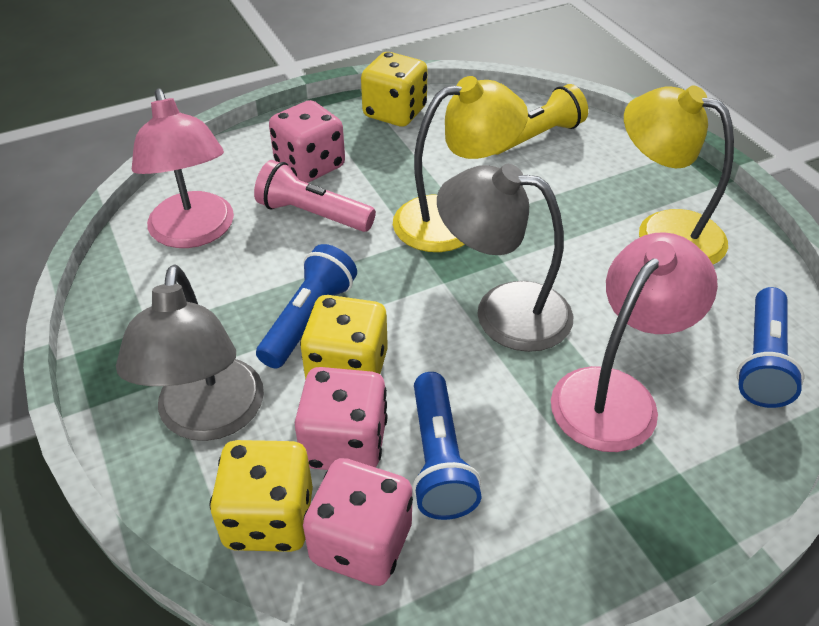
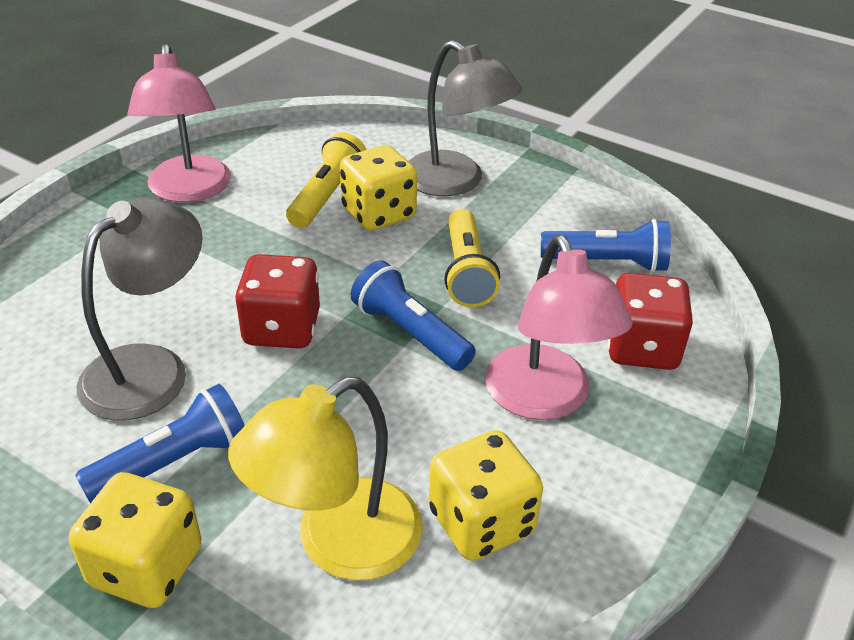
pink dice: [269,100,345,183] [295,367,387,470] [303,458,413,586] = 3 -> none = 0
pink flashlight: [254,160,376,232] = 1 -> none = 0
red dice: none = 0 -> [235,254,320,348] [607,273,693,370] = 2
yellow flashlight: [494,84,588,155] = 1 -> [286,132,367,228] [444,209,500,307] = 2
yellow lamp: [393,76,528,252] [624,86,734,264] = 2 -> [228,377,423,580] = 1

